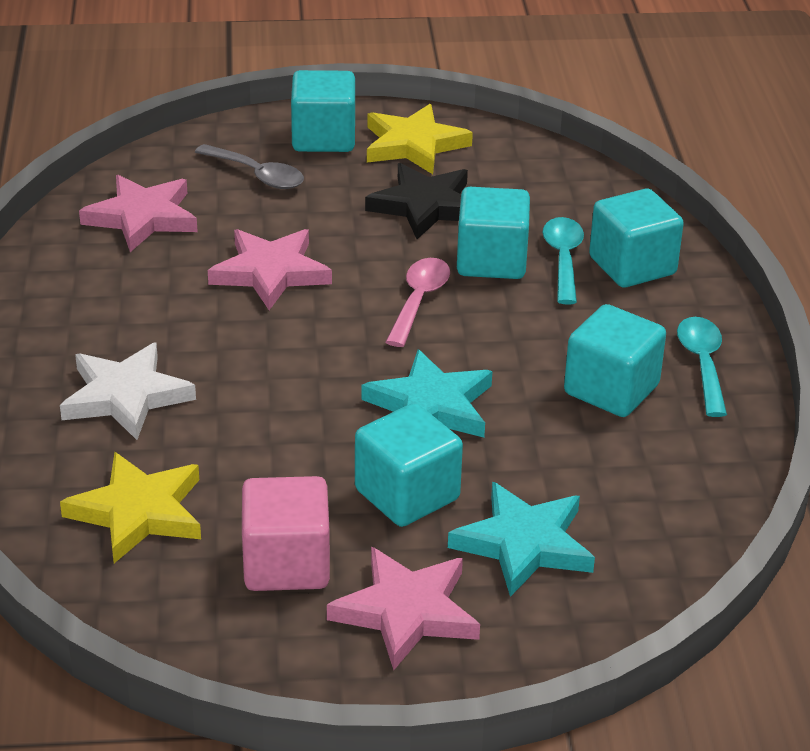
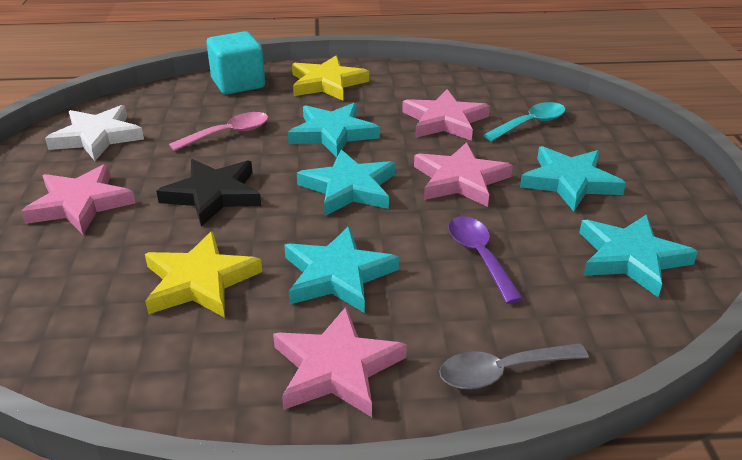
pink cube: [242,476,330,591] = 1 -> none = 0
pink star: [79,175,198,252] [208,229,332,310] [327,547,480,670] = 3 -> [21,164,135,234] [273,307,407,417] [402,89,490,141] [414,142,513,207] = 4
purple spoon: none = 0 -> [448,216,523,304] = 1
turquoise cube: [291,70,355,152] [355,403,463,527] [457,187,530,279] [564,304,666,417] [589,189,684,288] = 5 -> [207,31,265,95] = 1
turquoise spoon: [543,217,584,305] [677,317,727,417] = 2 -> [483,102,566,141] = 1
turquoise star: [361,349,492,438] [448,482,595,597] = 2 -> [284,226,399,313] [288,103,380,157] [297,149,395,216] [520,146,626,212] [579,214,698,297] = 5

